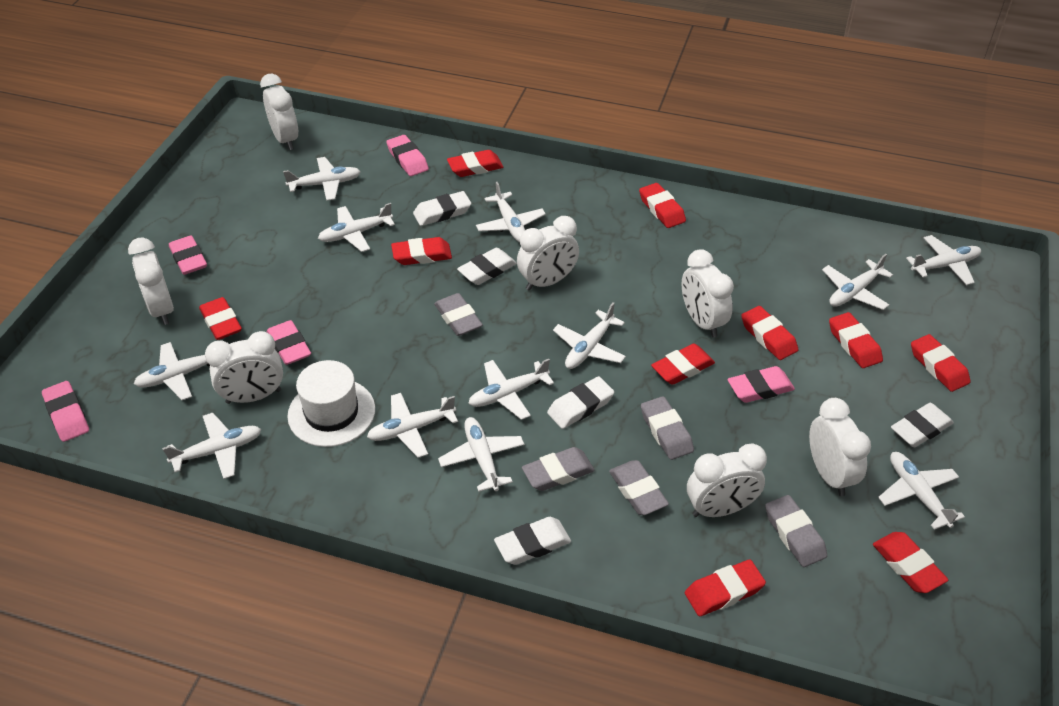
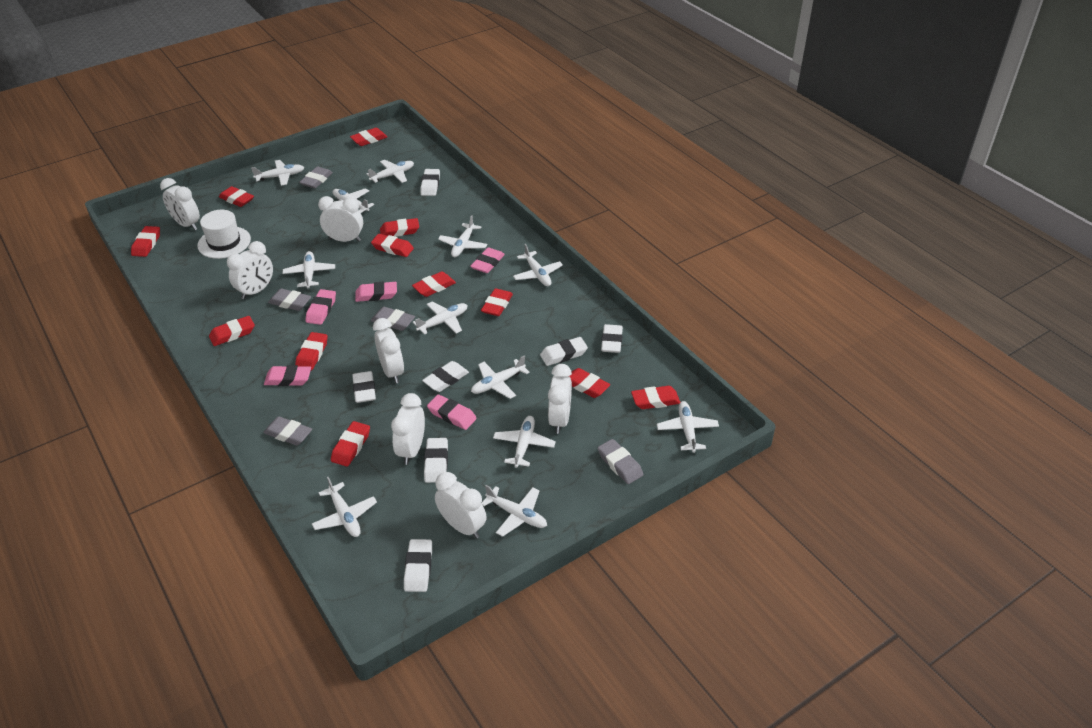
red eraser: [199,297,242,340] [391,237,452,265] [447,150,503,177] [639,183,686,228] [651,344,715,385] [685,559,766,616] [741,306,798,360] [829,312,883,368] [873,532,948,593] [911,334,970,392] = 10 -> [131,226,160,257] [209,316,255,346] [219,186,254,207] [295,332,328,370] [331,421,370,467] [350,128,387,146] [371,234,414,257] [380,218,419,237] [412,272,456,297] [481,288,513,316] [569,368,610,398] [631,386,680,409] = 12
white eraser: [413,191,471,226] [457,248,517,285] [494,517,571,565] [547,376,614,429] [891,403,954,447] = 5 -> [352,371,376,403] [404,539,432,592] [421,169,440,196] [422,361,469,392] [424,438,448,483] [540,337,588,366] [601,324,623,353] = 7

